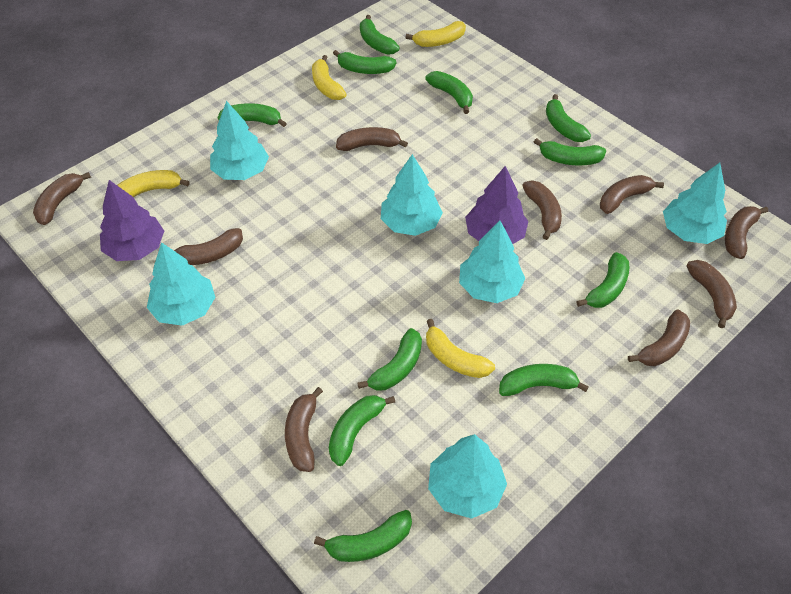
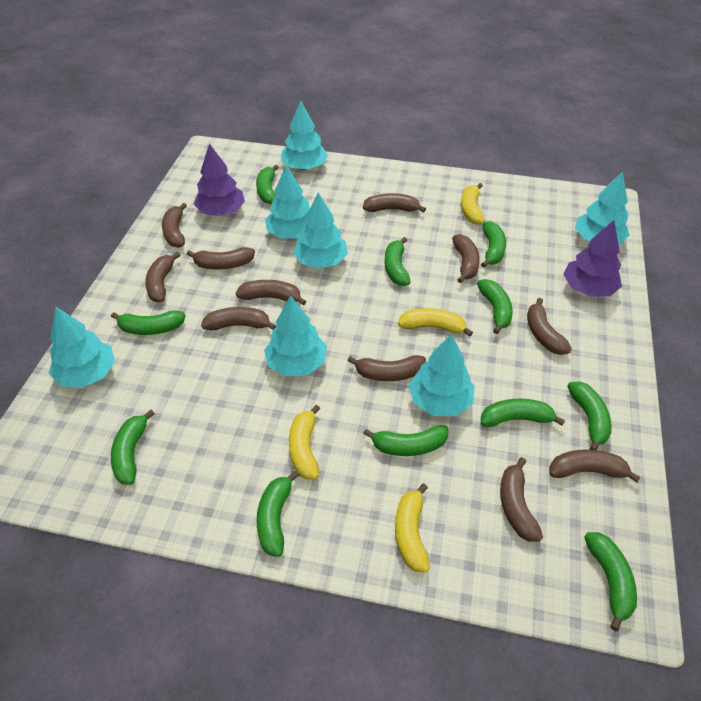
brown banana: [33,172,91,225] [174,228,243,265] [285,387,323,472] [336,127,408,151] [522,181,562,240] [600,175,664,214] [628,309,690,366] [686,260,737,328] [725,206,768,259] = 9 -> [145,252,180,302] [162,203,187,248] [187,247,255,269] [201,307,276,330] [236,280,306,305] [348,355,426,381] [363,193,426,212] [452,234,480,283] [500,457,543,542] [527,298,572,355] [549,449,641,482] = 11
turquoise tree: [147,242,215,326] [210,101,269,180] [381,154,443,236] [428,434,507,519] [459,221,525,303] [663,163,727,244] = 6 -> [49,306,115,388] [264,295,327,377] [265,165,310,238] [281,100,328,170] [293,193,348,269] [409,334,474,416] [575,172,630,245] = 7

